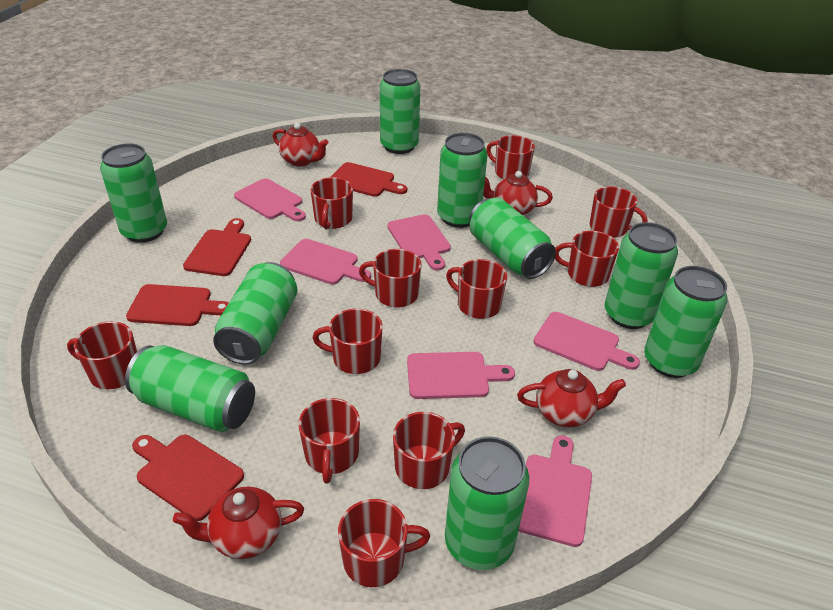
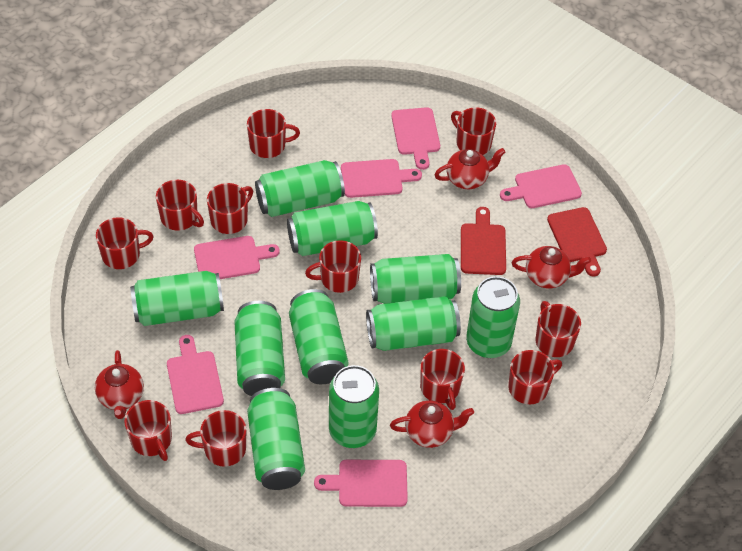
green can: [100,143,167,243] [125,345,255,432] [213,262,298,364] [380,69,420,154] [437,133,488,228] [445,436,529,570] [469,198,556,279] [605,222,678,329] [644,266,728,378] = 9 -> [130,271,224,326] [234,301,285,396] [247,388,305,490] [255,160,345,217] [287,201,378,256] [289,289,348,384] [329,365,379,448] [366,296,461,351] [370,254,461,304] [466,276,520,358] = 10
red cutting board: [126,284,229,326] [132,435,244,521] [183,218,251,276] [331,162,407,197] = 4 -> [461,207,506,275] [547,207,607,276] = 2

